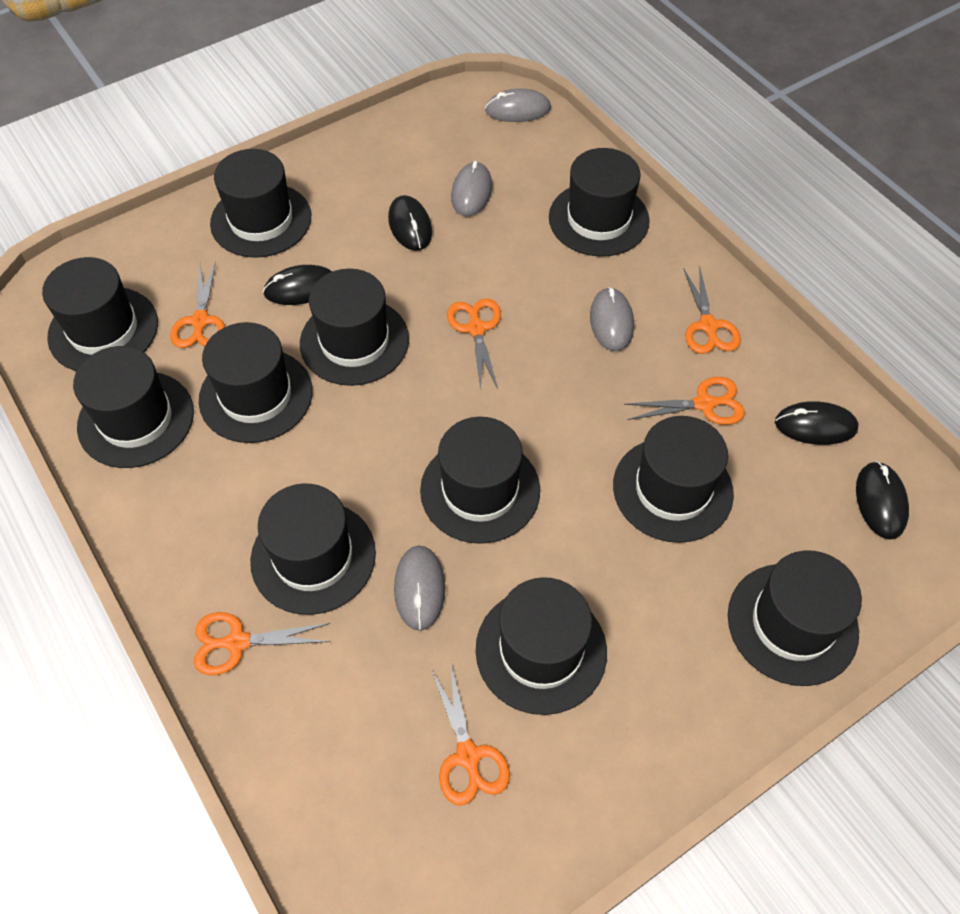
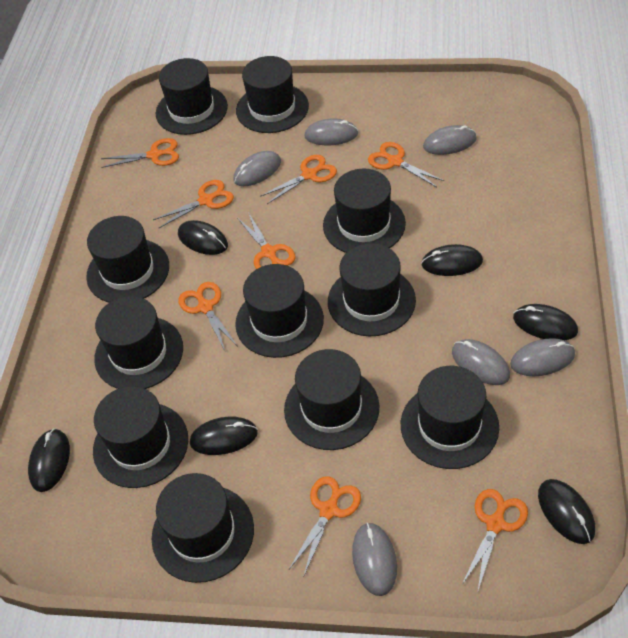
black mouse: [263,265,332,305] [388,195,432,251] [775,401,859,445] [856,461,909,540] = 4 -> [28,428,70,492] [178,220,228,255] [190,417,258,455] [421,244,483,276] [513,304,578,340] [538,479,595,544] = 6
grey mouse: [394,545,445,631] [451,161,492,216] [485,89,551,122] [590,287,634,351] = 4 -> [233,151,281,186] [304,118,358,145] [352,523,397,596] [423,125,477,155] [452,339,510,385] [510,338,575,376] = 6
orange scissors: [170,261,225,348] [194,612,330,675] [431,661,510,805] [447,298,501,390] [624,377,745,425] [684,266,741,354] = 6 -> [101,138,179,168] [153,180,234,228] [179,282,237,351] [238,212,296,269] [260,155,337,204] [289,476,361,575] [368,142,444,187] [461,489,528,590] = 8

